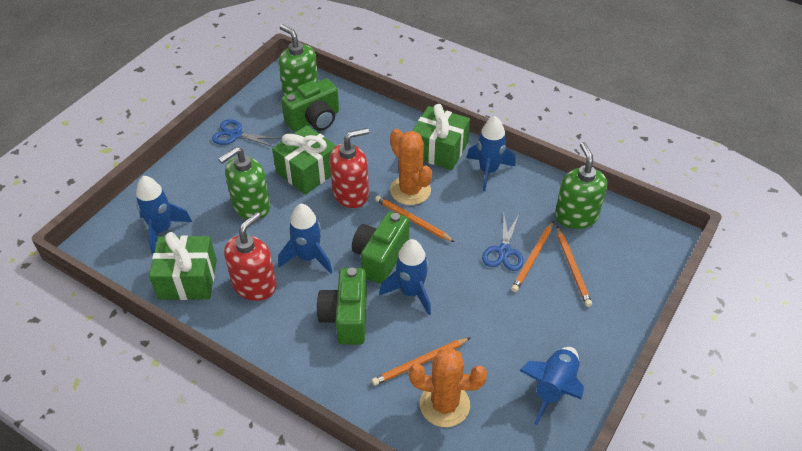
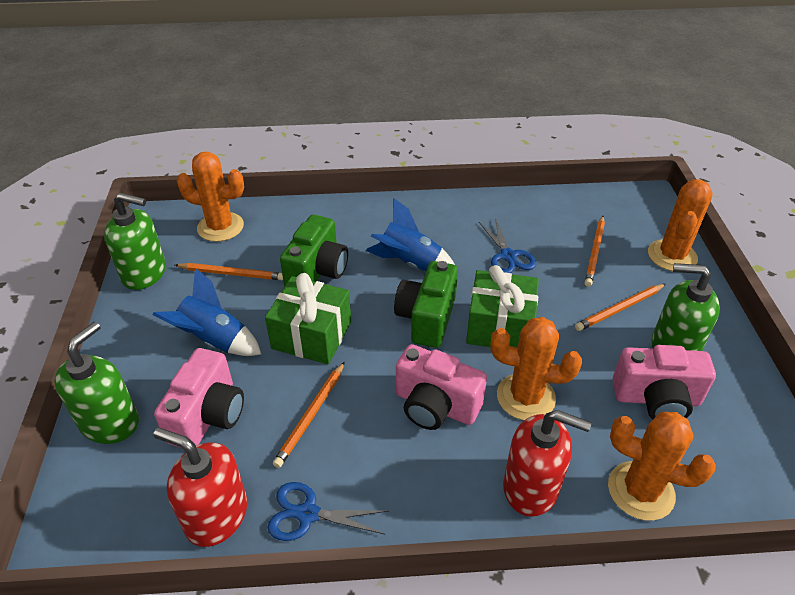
blue rocket: [136,176,192,254] [278,204,332,274] [379,239,431,315] [467,116,515,192] [519,347,584,425] = 5 -> [153,268,261,356] [366,198,455,271] = 2
green camera: [281,78,339,132] [317,268,367,345] [352,211,409,284] = 3 -> [280,215,348,286] [394,261,458,348] = 2
green gift: [149,232,217,300] [272,125,336,195] [412,104,470,170] = 3 -> [265,273,351,364] [466,265,539,348] = 2
orange cactus: [390,129,432,205] [409,347,487,427] = 2 -> [177,152,244,242] [490,317,582,420] [608,412,716,521] [648,179,713,271] = 4
pink camera: none = 0 -> [154,348,244,448] [396,344,487,430] [613,345,716,420] = 3

